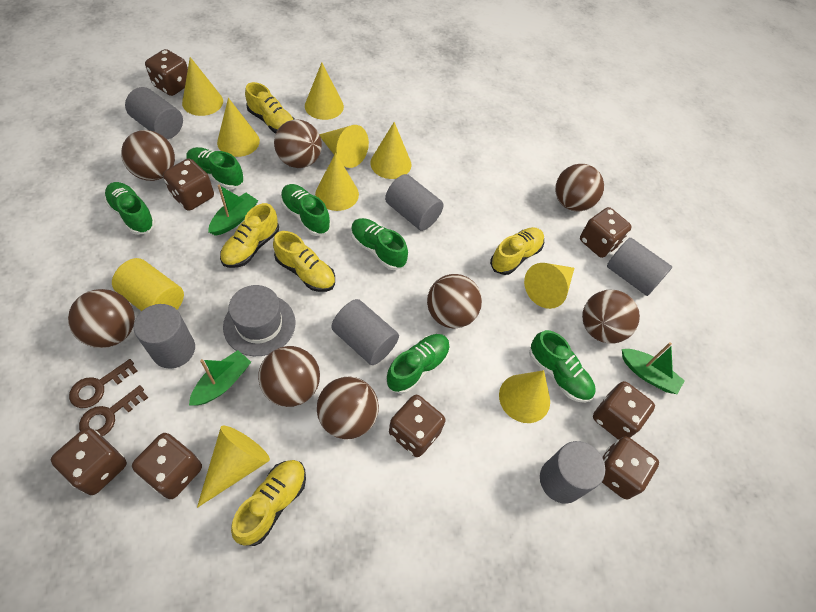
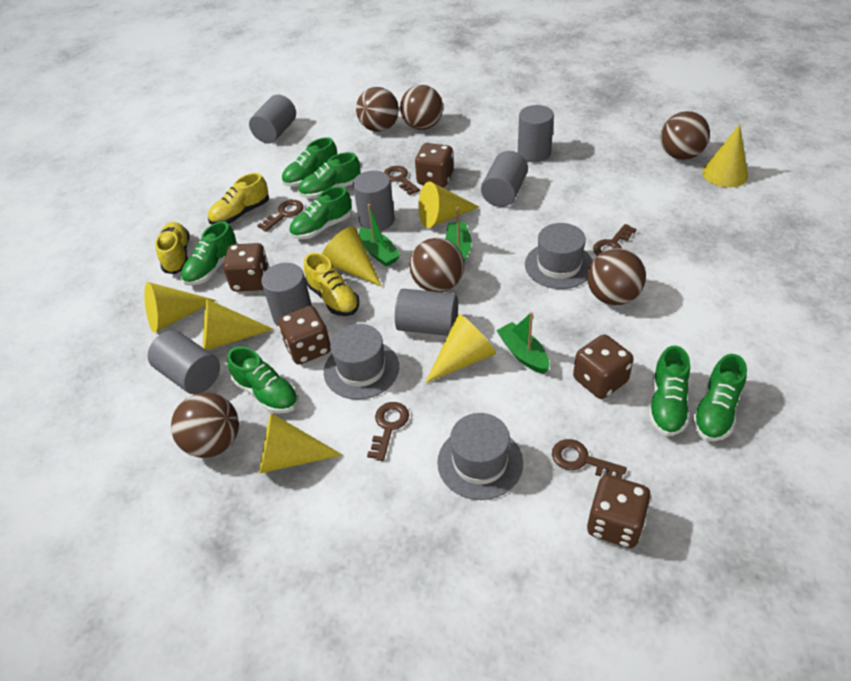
brown ball: [68,289,135,348] [121,130,175,181] [258,346,320,407] [274,119,322,168] [317,377,379,439] [427,274,482,329] [555,164,604,211] [582,289,640,344] = 8 -> [171,392,239,458] [356,87,399,132] [400,85,443,130] [409,238,464,292] [587,248,646,305] [661,111,710,160] = 6
brown dice: [51,428,127,495] [132,433,202,499] [145,49,188,96] [163,159,214,211] [389,395,446,457] [580,207,632,258] [593,381,655,439] [602,436,659,499] = 8 -> [223,243,270,292] [278,306,331,365] [415,143,453,187] [573,334,633,399] [587,475,651,548] = 5
brown key: [69,359,137,408] [79,385,149,436] = 2 -> [257,200,304,232] [367,402,409,461] [384,166,420,195] [552,439,627,479] [593,224,637,255] = 5
green shoe: [104,182,156,235] [186,147,244,189] [280,184,331,236] [351,218,408,270] [386,334,450,394] [529,330,595,403] = 6 -> [181,221,238,286] [227,347,299,414] [282,137,337,187] [289,186,352,239] [298,152,361,198] [649,346,690,436] [692,354,747,442] = 7
grey cylinder: [125,87,183,139] [133,304,195,369] [331,299,399,365] [385,174,443,231] [540,441,605,504] [607,238,672,296] = 6 -> [148,330,220,394] [249,95,296,143] [261,263,312,326] [353,171,395,231] [395,289,458,336] [481,151,528,207] [518,105,554,162] = 7
grey hat: [223,285,296,356] = 1 -> [324,324,399,400] [437,413,523,500] [525,223,593,289] = 3
yellow cone: [182,57,223,116] [197,426,270,508] [217,98,260,157] [305,63,344,120] [315,153,359,211] [319,125,369,168] [370,122,412,179] [499,370,550,423] [524,263,574,309] = 9 -> [144,282,216,333] [203,299,274,350] [259,413,342,474] [322,226,382,287] [418,181,479,228] [425,314,496,383] [702,124,748,188] = 7
yellow cylinder: [112,258,184,311] = 1 -> none = 0
yellow shoe: [220,203,279,268] [231,460,306,546] [245,82,294,133] [273,231,335,292] [490,227,544,275] = 5 -> [155,222,190,274] [208,173,269,225] [304,253,359,316] = 3

